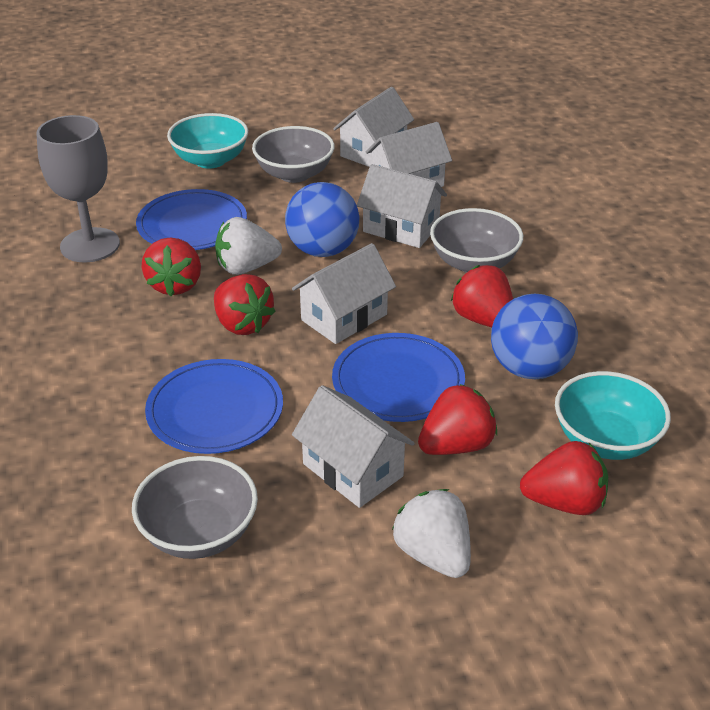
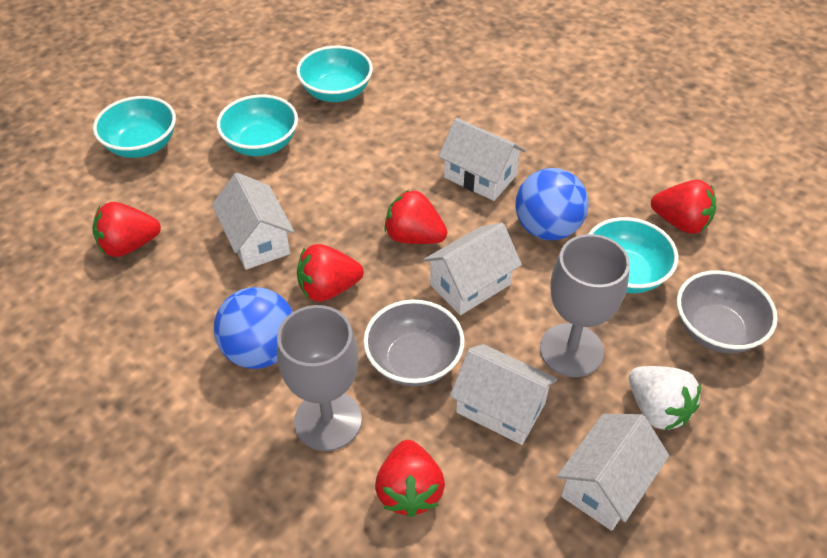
blue plate: [136,189,247,250] [145,359,283,454] [332,333,465,422] = 3 -> none = 0
grey bowl: [132,456,258,559] [252,126,335,183] [430,208,523,273] = 3 -> [364,300,464,386] [677,270,778,353] = 2
grey goblet: [36,115,120,262] = 1 -> [277,305,362,451] [540,234,630,377] = 2
turquoise bowl: [167,113,248,169] [555,371,671,460] = 2 -> [93,96,176,158] [217,94,298,156] [296,46,373,102] [588,217,678,293] = 4
white strawberry: [215,217,282,275] [392,489,471,578] = 2 -> [629,366,701,430] = 1

